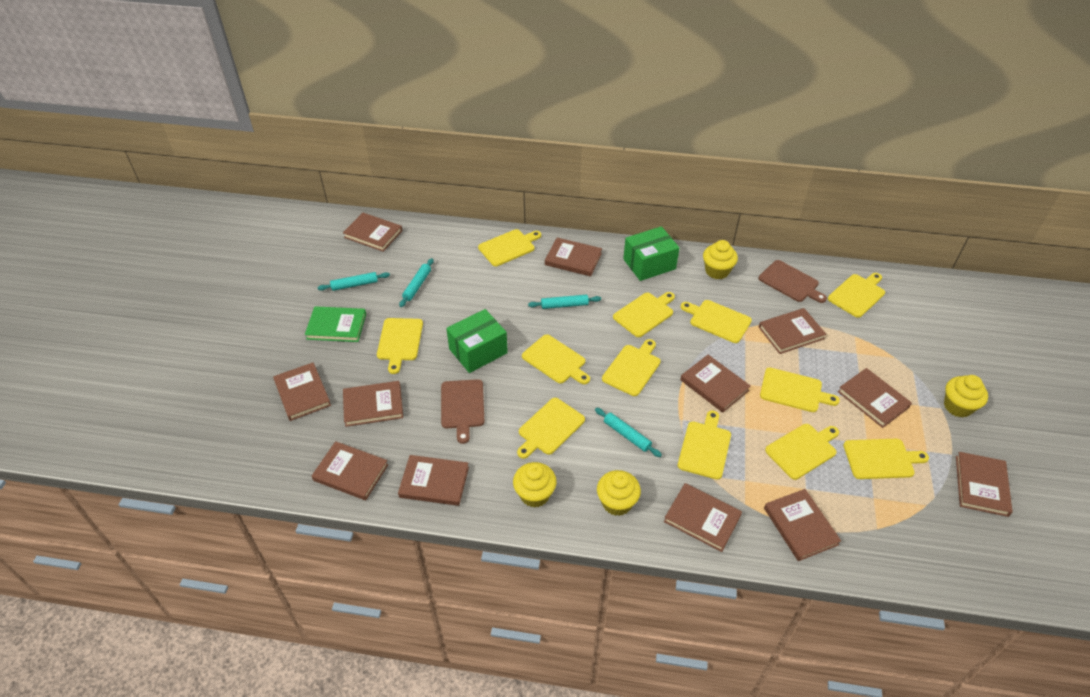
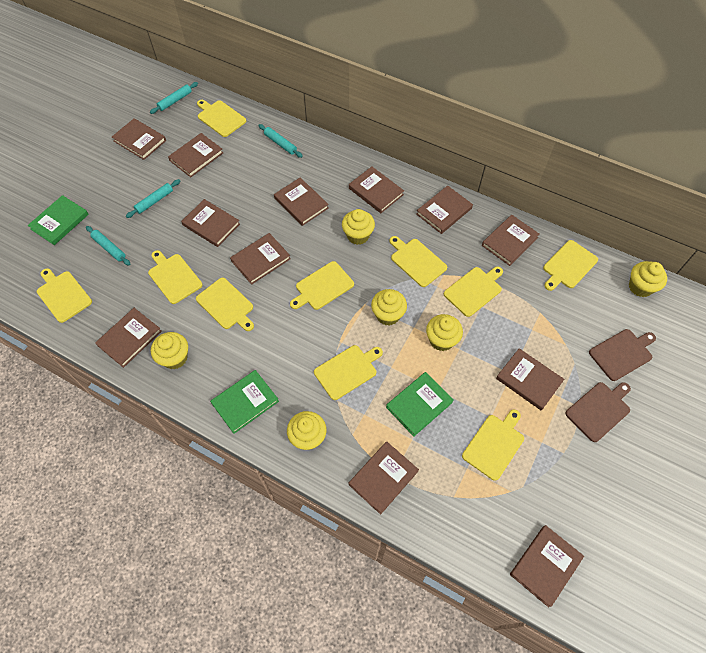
green book: [305,306,366,342] = 1 -> [28,195,89,245] [210,370,279,434] [386,372,454,437] = 3
green box: [446,309,508,373] [623,226,679,281] = 2 -> none = 0
yellow cupcake: [513,462,557,507] [597,470,641,516] [703,240,738,280] [944,375,988,417] = 4 -> [151,332,188,369] [287,411,327,450] [342,209,375,245] [371,289,407,325] [426,314,463,351] [629,261,667,297] = 6
yellow cutting board: [377,318,423,374] [478,229,541,266] [517,398,585,459] [522,334,590,384] [602,339,661,396] [613,292,675,337] [678,410,731,480] [681,300,752,343] [760,368,840,412] [765,424,839,480] [828,273,885,318] [843,439,929,479] = 12 -> [37,268,92,323] [148,250,203,304] [196,278,254,331] [197,100,246,137] [290,261,354,310] [314,345,383,400] [390,236,447,287] [444,267,503,317] [462,410,524,481] [543,240,598,291] = 10

